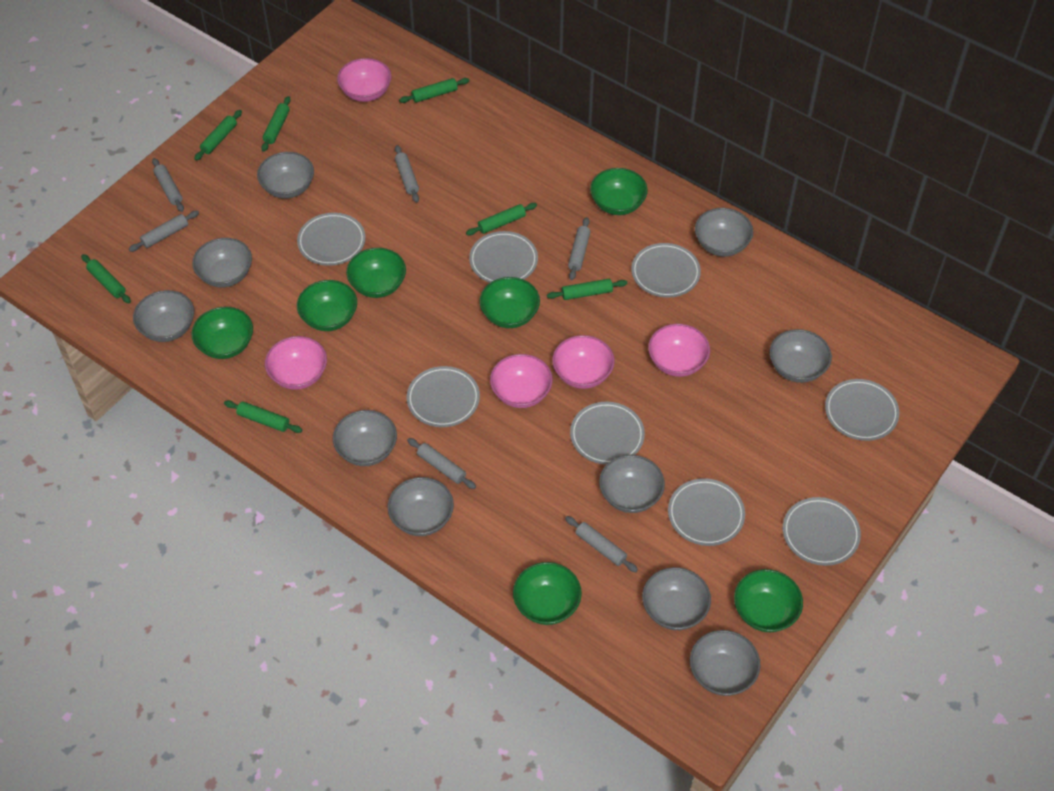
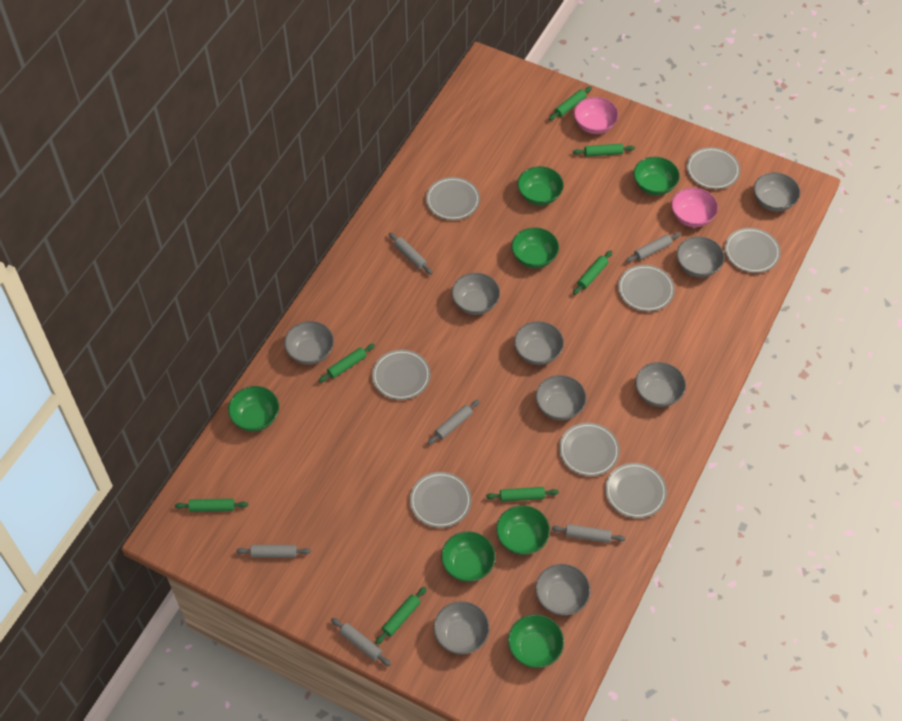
grey bowl: [133,290,194,342] [192,238,252,288] [257,152,314,198] [333,410,397,466] [388,477,454,536] [599,455,665,513] [642,567,711,630] [690,630,760,696] [695,208,753,257] [770,329,832,383] = 10 -> [284,321,334,365] [434,601,490,655] [452,273,500,315] [514,321,564,365] [535,564,591,615] [536,375,586,420] [635,362,686,407] [677,236,725,278] [754,172,800,212] = 9
pink bowl: [265,336,327,390] [337,58,392,102] [490,354,553,408] [552,335,615,389] [648,324,710,377] = 5 -> [574,97,619,134] [671,188,718,227] = 2

